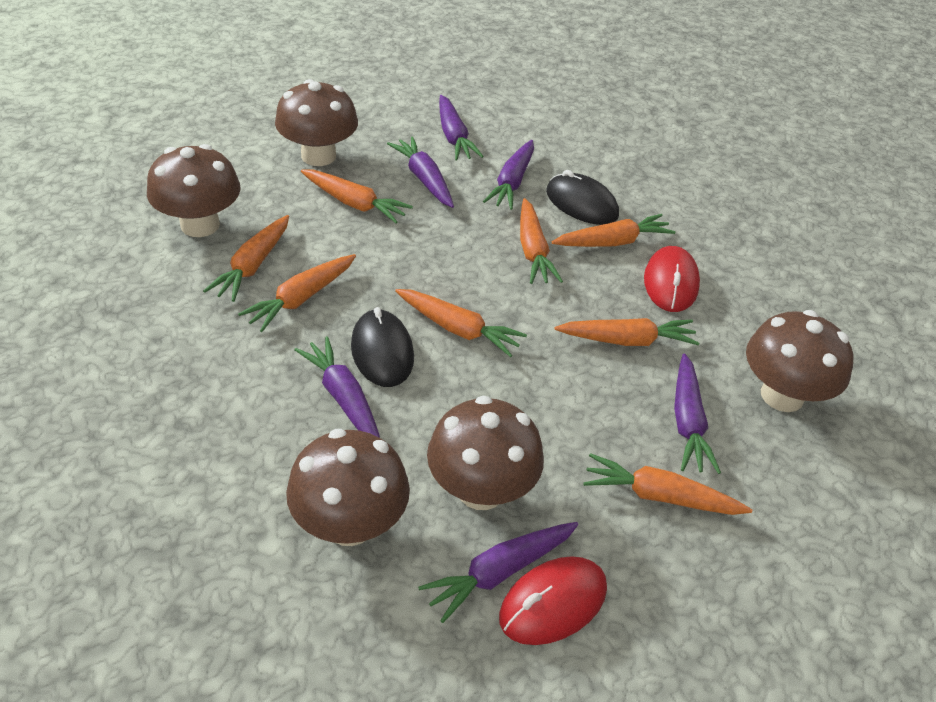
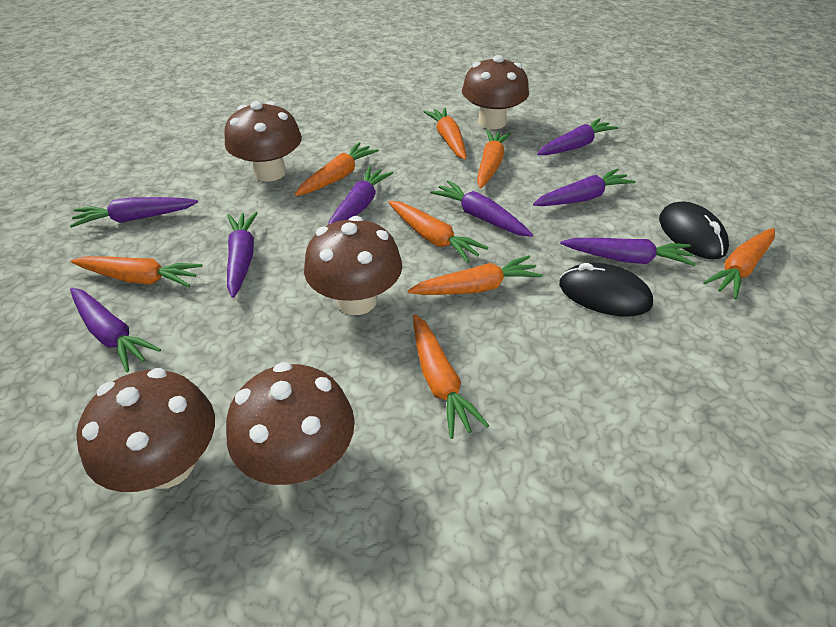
purple carrot: [294,336,380,438] [387,137,454,208] [418,522,578,623] [439,95,484,160] [483,140,534,210] [674,353,721,474] = 6 -> [70,197,198,228] [70,288,161,372] [227,212,258,298] [328,167,393,225] [430,180,533,237] [533,168,636,206] [537,118,618,155] [560,238,696,266] = 8
red mouse: [499,556,607,645] [644,246,700,312] = 2 -> none = 0

